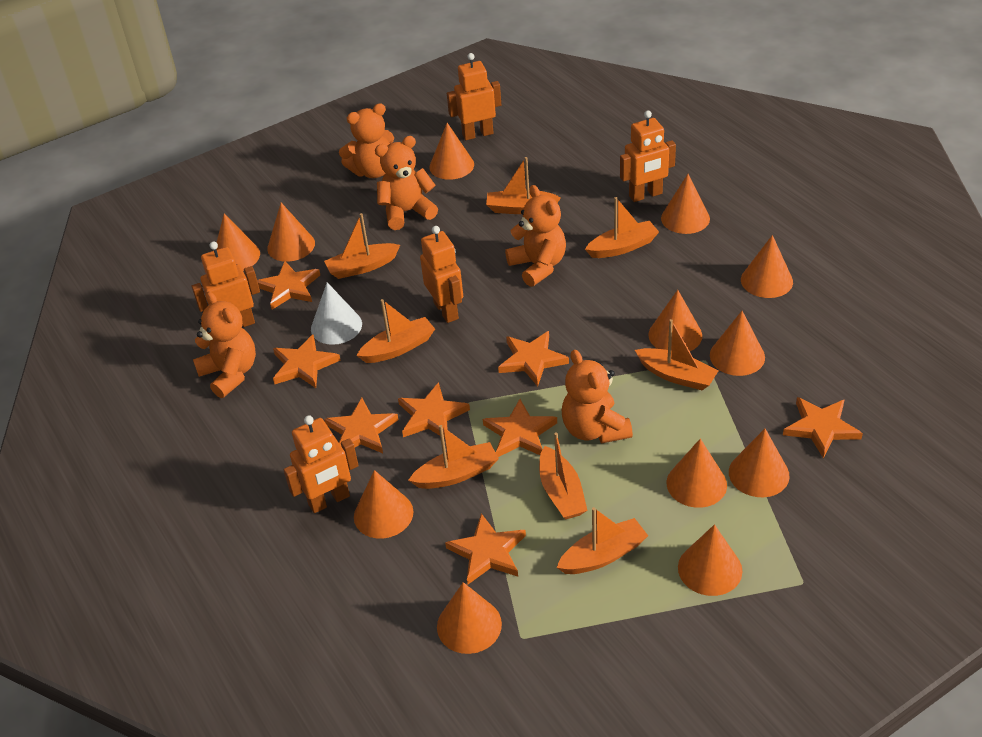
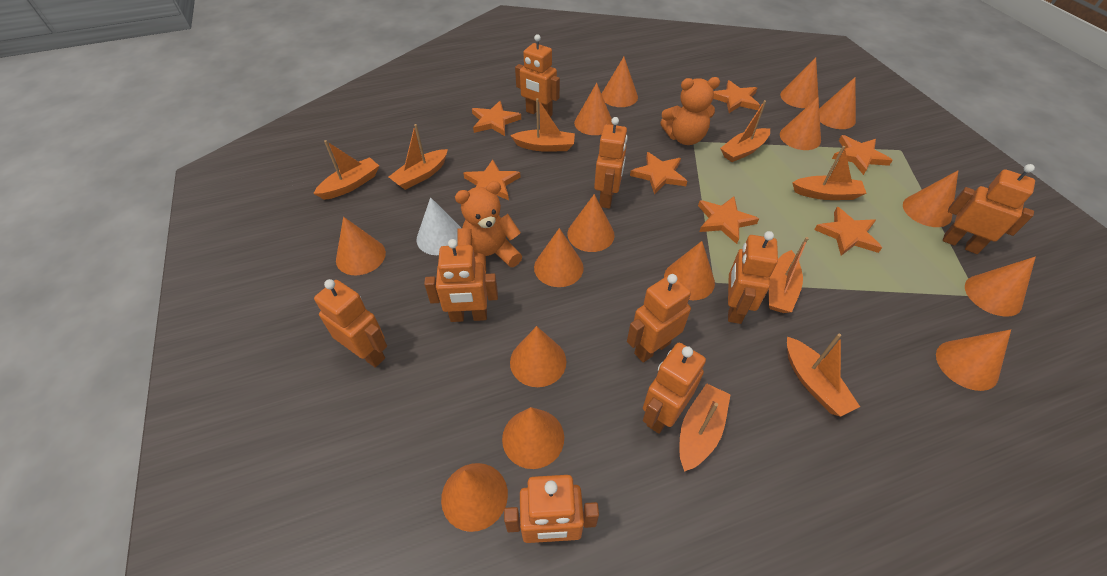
orange cone: [216,214,260,271] [267,203,315,262] [354,470,413,539] [429,123,474,180] [437,582,502,654] [648,290,702,351] [661,174,710,234] [666,439,727,508] [678,524,742,596] [710,311,765,376] [729,429,790,497] [741,235,793,298] = 12 -> [336,217,386,275] [441,463,508,532] [502,407,564,469] [510,326,566,387] [534,228,584,287] [567,194,615,252] [574,83,613,135] [602,57,638,107] [664,241,715,300] [780,58,819,108] [780,97,821,150] [819,77,856,129] [903,170,959,227] [936,329,1011,391] [965,257,1036,317] = 15
orange robot: [192,241,260,327] [284,415,359,513] [420,226,463,323] [447,53,501,140] [620,110,676,202] = 5 -> [314,279,387,368] [424,239,498,322] [504,475,599,543] [515,34,560,117] [594,117,628,209] [627,274,691,363] [643,343,706,434] [728,231,778,324] [943,164,1035,254] = 9
orange star: [257,261,320,310] [273,334,341,388] [324,398,398,453] [398,382,470,439] [445,513,526,584] [483,399,557,457] [498,331,569,386] [783,397,863,458] = 8 -> [463,159,521,200] [472,101,521,136] [630,152,687,194] [698,196,759,244] [713,80,760,113] [814,207,882,256] [832,135,893,175] = 7
orange teddy bear: [193,292,256,398] [339,103,394,178] [375,136,438,230] [505,185,566,287] [562,350,633,444] = 5 -> [455,181,522,274] [660,77,720,145] = 2

